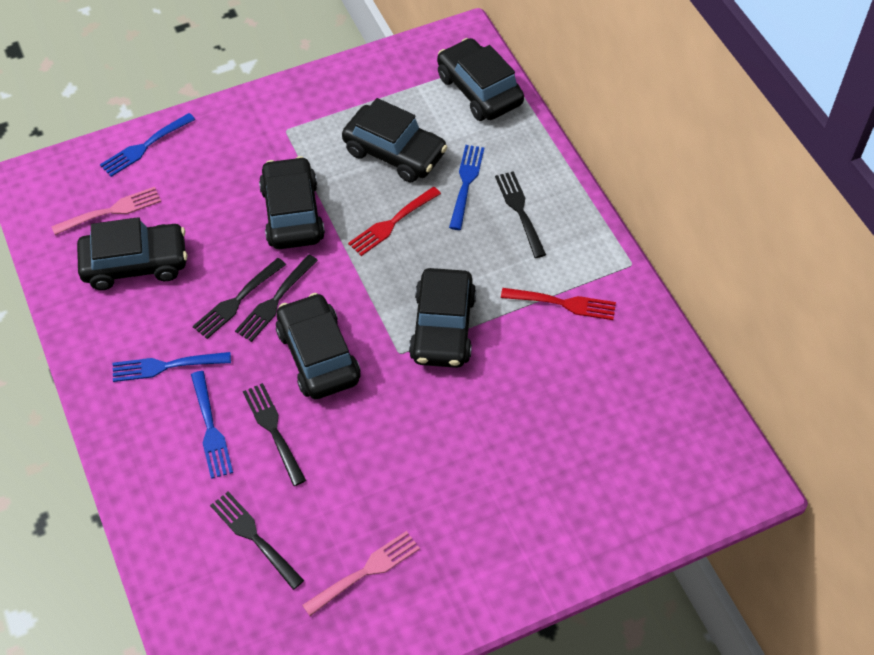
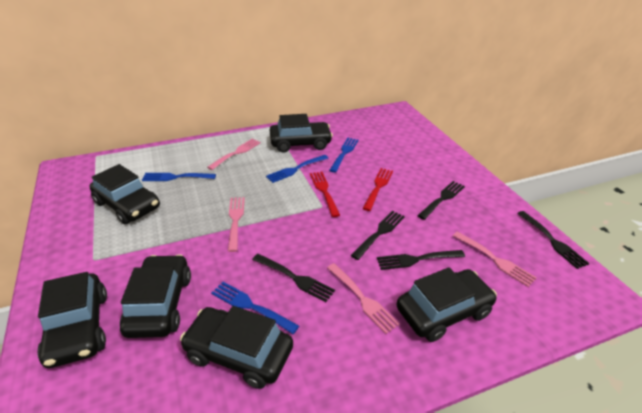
pink fork: [51,187,161,235] [302,531,420,616] = 2 -> [207,139,261,170] [228,197,245,252] [327,263,400,334] [453,231,537,287] = 4

